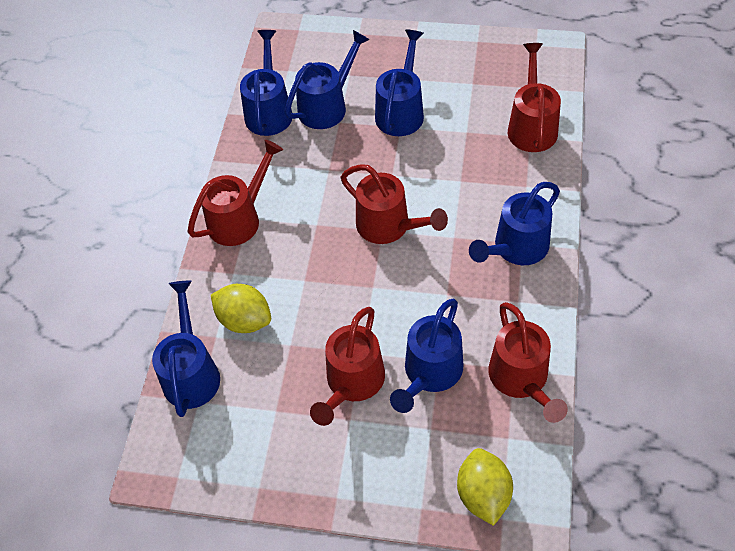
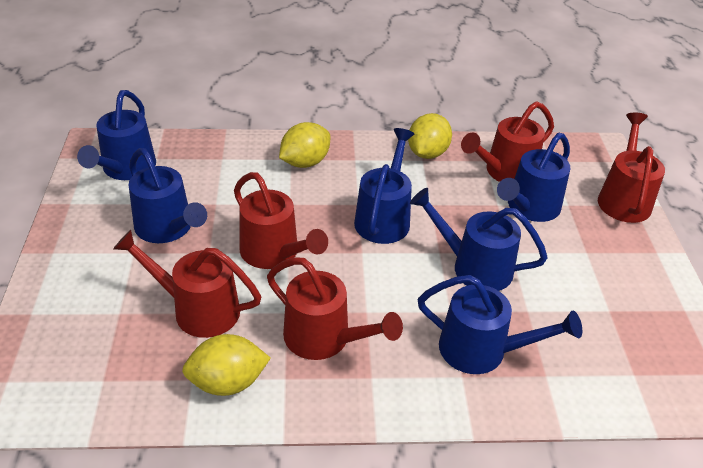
yellow lemon: [211,284,271,333] [457,448,513,526] = 2 -> [182,334,271,396] [279,122,330,168] [408,113,452,159] = 3

